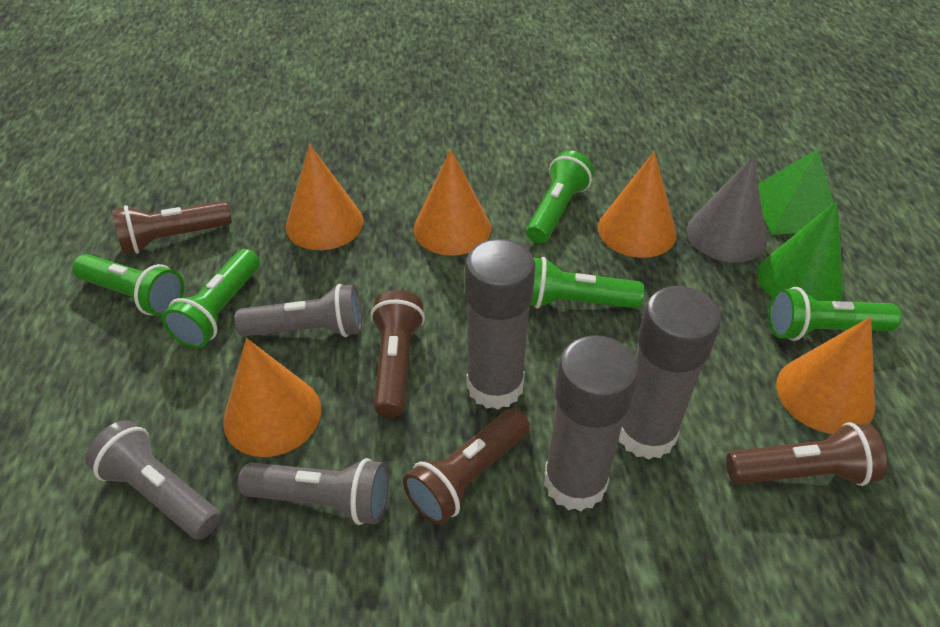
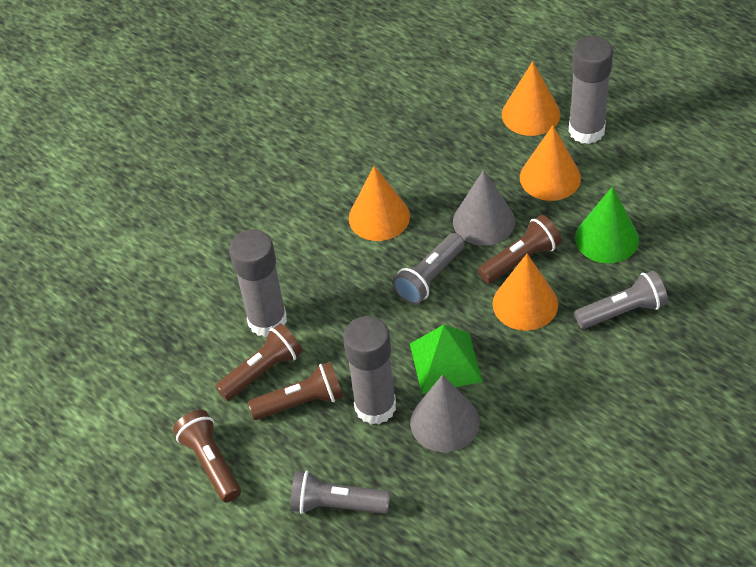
green flashlight: [72,254,184,317] [162,249,260,348] [526,150,594,244] [530,257,644,308] [769,287,902,341] = 5 -> none = 0
grey cone: [687,156,767,262] = 1 -> [410,375,480,452] [453,170,515,246] = 2
orange cone: [223,338,321,457] [286,144,363,250] [414,149,491,256] [598,151,677,258] [776,317,875,434] = 5 -> [349,166,410,241] [493,254,558,331] [502,61,560,136] [520,125,581,201] = 4

